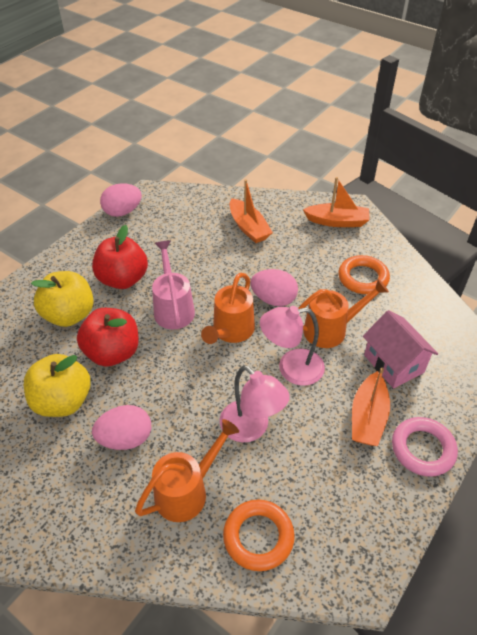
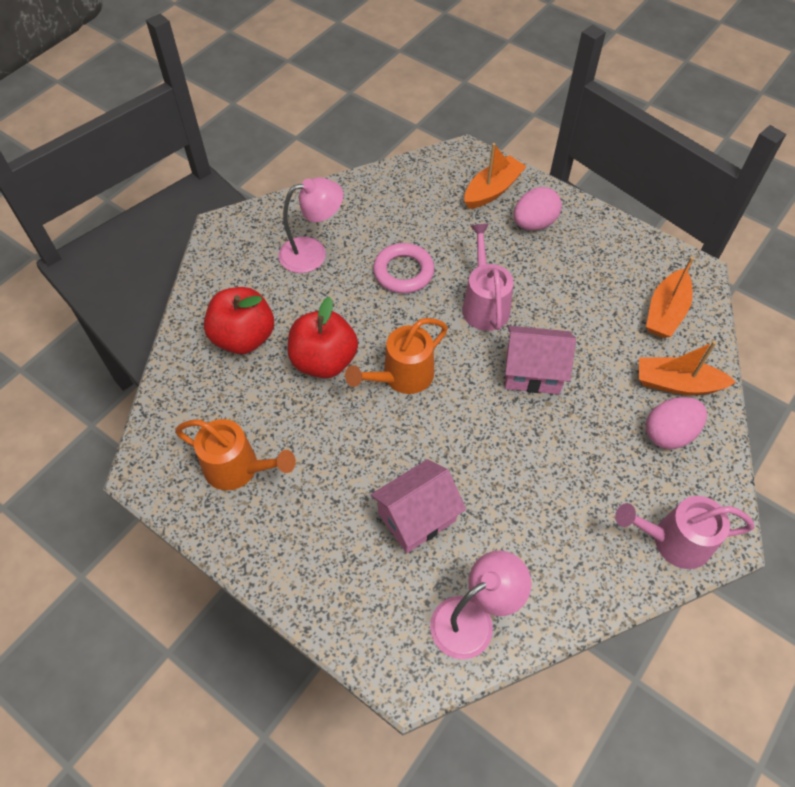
orange ring: [223,500,294,571] [338,255,390,295] = 2 -> none = 0
orange watering can: [135,419,239,522] [201,273,255,344] [298,279,389,348] = 3 -> [175,419,296,490] [345,318,448,394] = 2
pink egg: [92,405,151,450] [100,183,142,217] [250,269,298,306] = 3 -> [514,187,562,230] [646,397,707,449] = 2
pink house: [363,310,438,388] = 1 -> [371,459,466,553] [505,326,576,394] = 2
pink watering can: [152,241,195,329] = 1 -> [462,224,514,331] [615,496,755,569] = 2
yellow apple: [24,354,91,417] [31,271,94,327] = 2 -> none = 0

